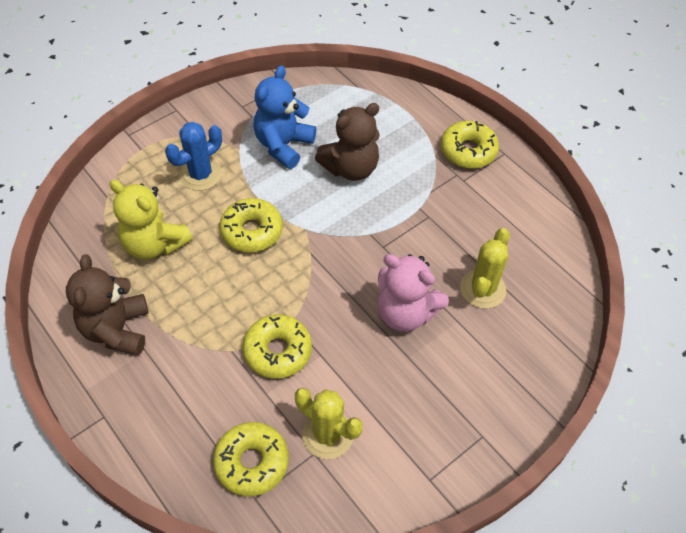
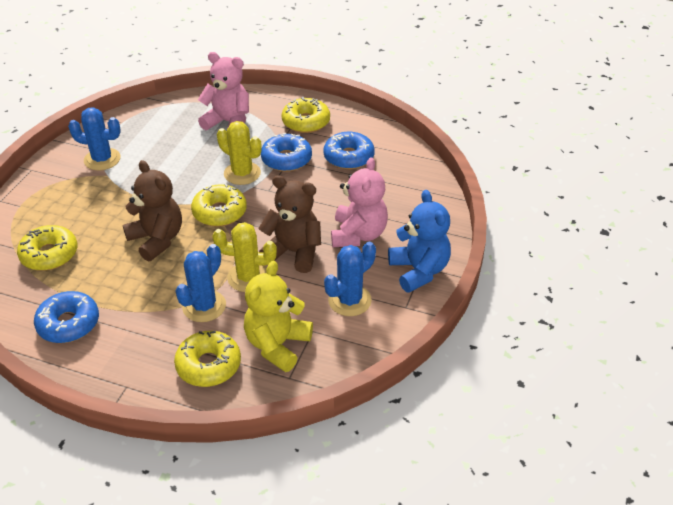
blue cactus: [165,122,222,191] = 1 -> [68,107,121,170] [175,244,226,322] [324,242,376,316] = 3
blue donut: none = 0 -> [34,291,99,343] [261,133,312,172] [323,132,375,169] = 3
pink teddy bear: [378,254,449,332] = 1 -> [198,52,249,130] [331,157,388,247] = 2

